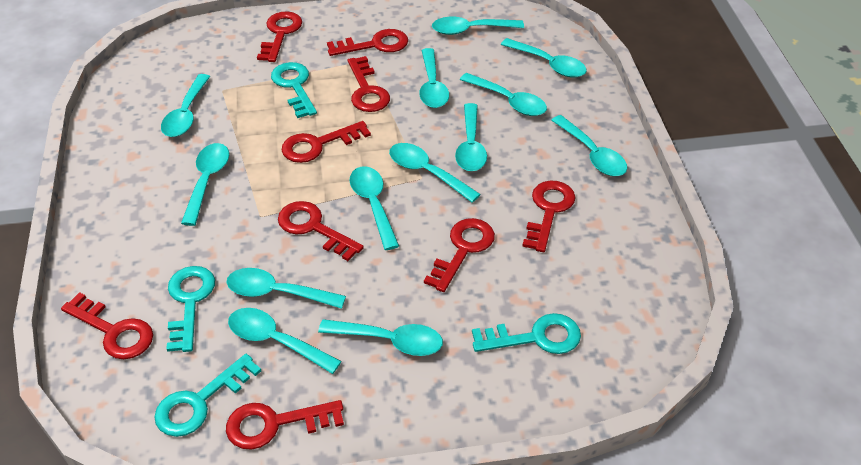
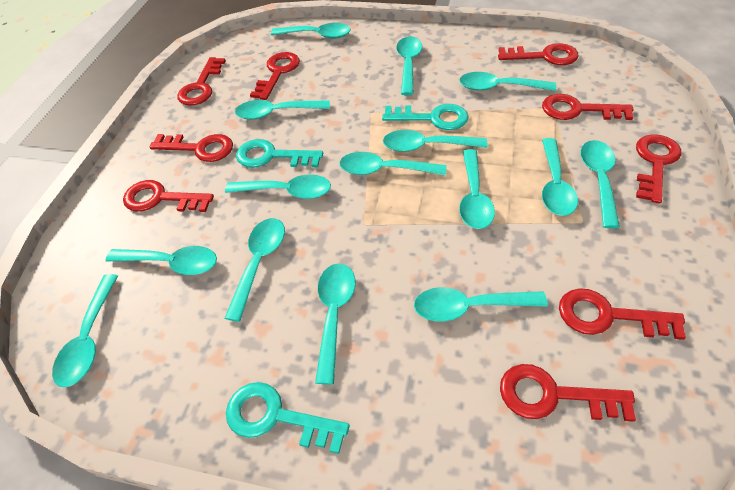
turquoise key: [154,354,261,437] [166,266,215,352] [271,62,317,118] [472,313,581,354] = 4 -> [226,382,350,454] [236,139,323,168] [382,104,469,130] = 3
turquoise spoon: [161,74,210,137] [181,143,229,226] [226,268,346,309] [228,308,342,374] [318,319,443,356] [349,166,399,250] [389,143,481,203] [419,48,449,108] [432,17,524,35] [455,103,487,171] [460,73,547,116] [501,38,587,78] [551,115,627,176] = 13 -> [52,274,118,388] [106,246,217,275] [224,218,285,322] [225,174,331,199] [235,100,330,120] [271,23,351,39] [315,263,356,385] [339,152,446,176] [383,130,488,152] [396,36,422,95] [414,287,548,322] [459,72,556,91] [459,149,495,229] [542,138,578,216] [580,140,620,228] = 15

